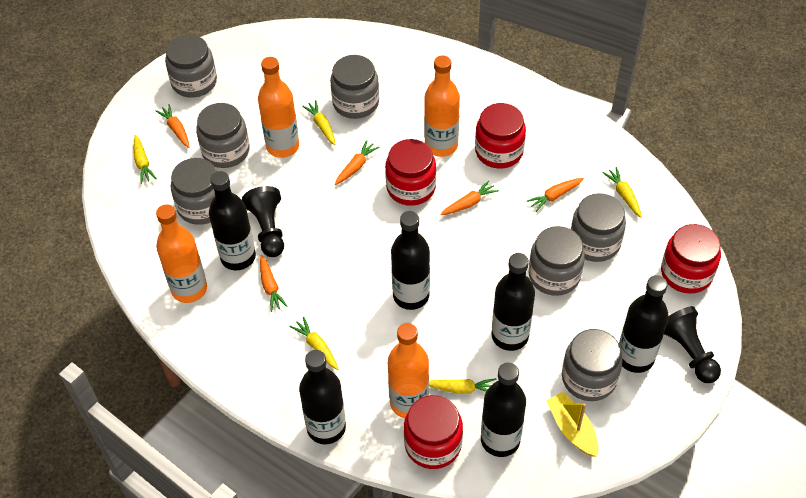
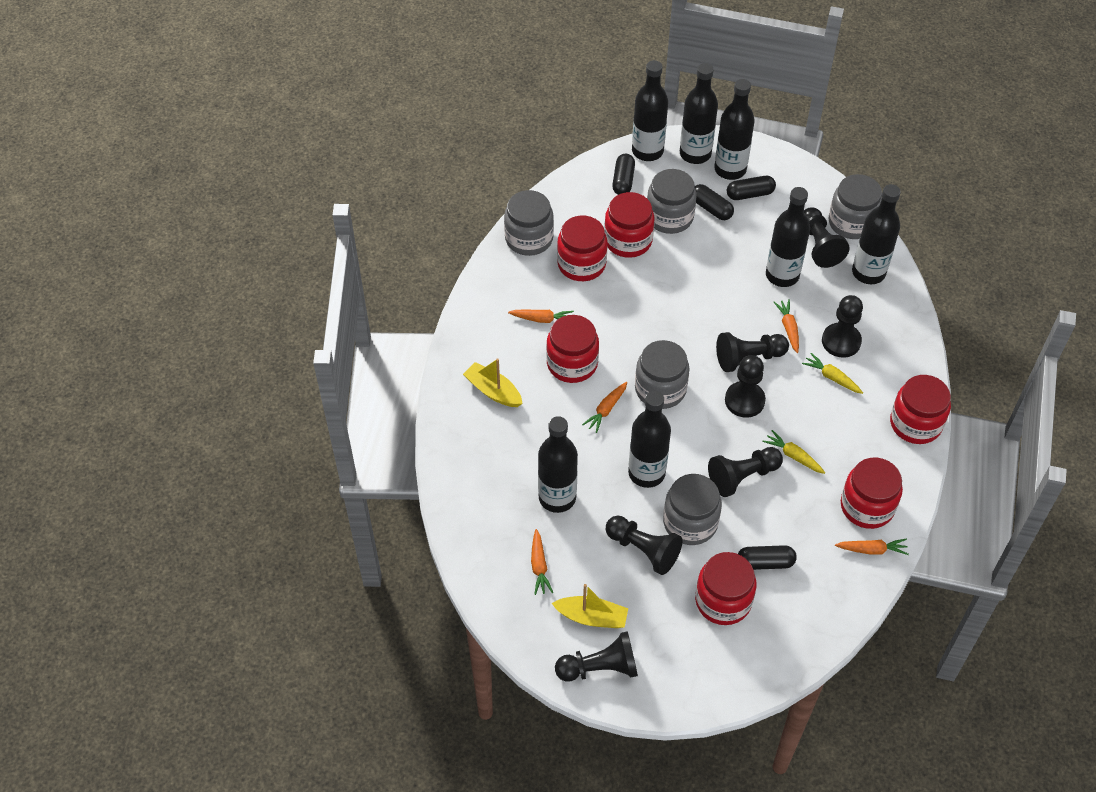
black bottle: [209,171,256,270] [299,350,346,444] [391,211,430,310] [481,363,526,457] [492,253,535,351] [619,275,669,373] = 6 -> [538,416,578,513] [628,391,671,488] [632,60,668,161] [680,63,718,164] [714,79,755,180] [766,187,810,287] [852,184,901,284] = 7
black capsule: none = 0 -> [612,154,635,195] [695,184,734,220] [727,176,776,200] [738,545,797,570] = 4
black pawn: [242,186,284,257] [664,306,721,383] = 2 -> [555,631,638,682] [606,516,682,575] [708,447,783,497] [716,332,789,372] [725,355,766,418] [804,207,850,268] [822,295,863,358] = 7
grey jar: [165,35,217,97] [171,158,218,225] [196,103,250,168] [330,55,379,119] [529,226,585,296] [562,329,623,401] [571,193,626,262] = 7 -> [504,190,554,256] [635,340,690,409] [647,169,697,234] [663,474,722,545] [829,174,882,239] = 5
orange bottle: [156,204,207,303] [258,57,299,158] [388,323,429,418] [424,55,460,157] = 4 -> none = 0
red jar: [385,139,436,206] [404,395,463,469] [475,103,526,169] [661,224,721,294] = 4 -> [546,315,599,383] [557,216,607,281] [604,192,655,258] [695,552,757,625] [841,458,903,529] [890,375,951,444] = 6
yellow boat: [546,391,599,456] = 1 -> [463,359,523,407] [552,584,628,628] = 2
yellow carrot: [134,135,157,184] [290,317,338,370] [302,100,336,145] [429,378,497,394] [603,167,642,218] = 5 -> [762,430,825,474] [802,353,863,394] = 2

